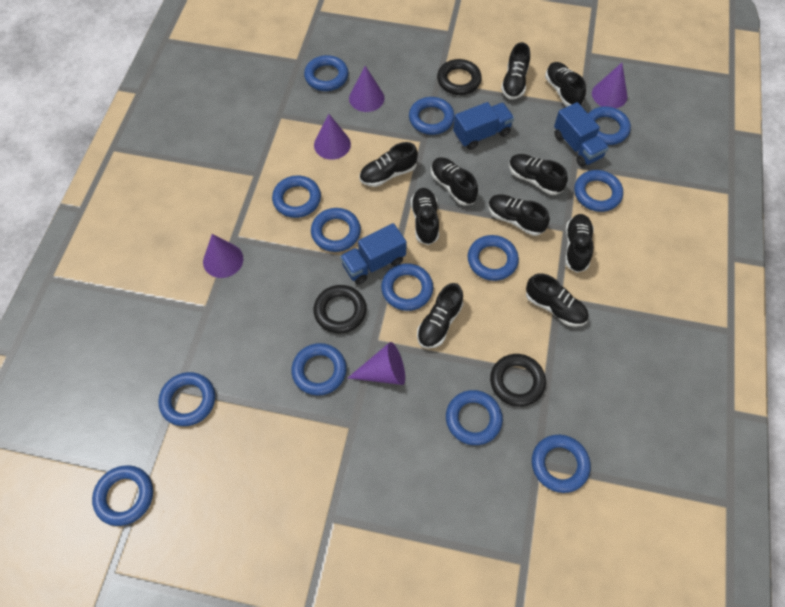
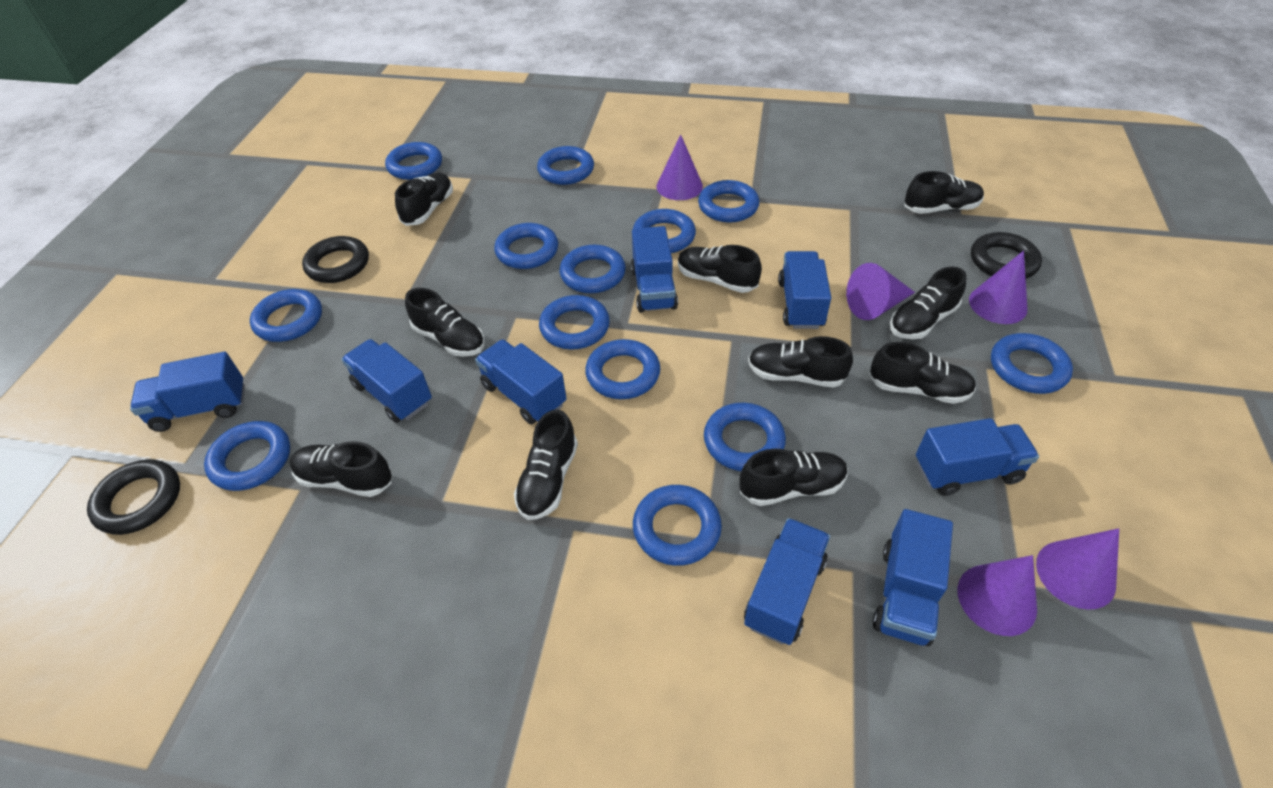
blue truck: [340,223,407,285] [453,102,514,150] [554,102,609,167] = 3 -> [130,352,245,432] [341,339,432,423] [475,339,567,424] [631,226,678,313] [744,518,830,645] [778,251,831,329] [873,509,953,646] [916,418,1039,496] = 8

